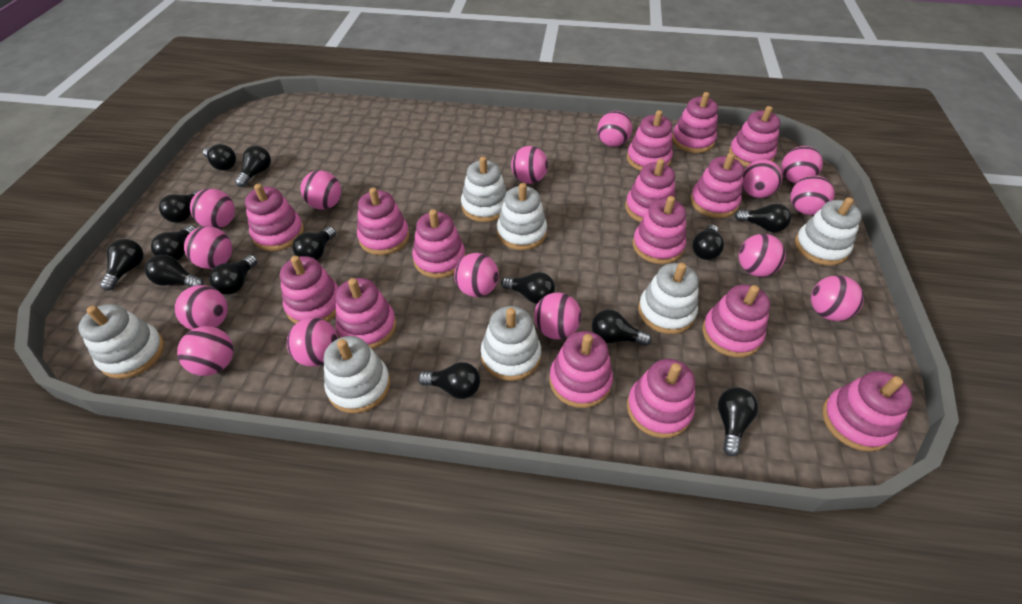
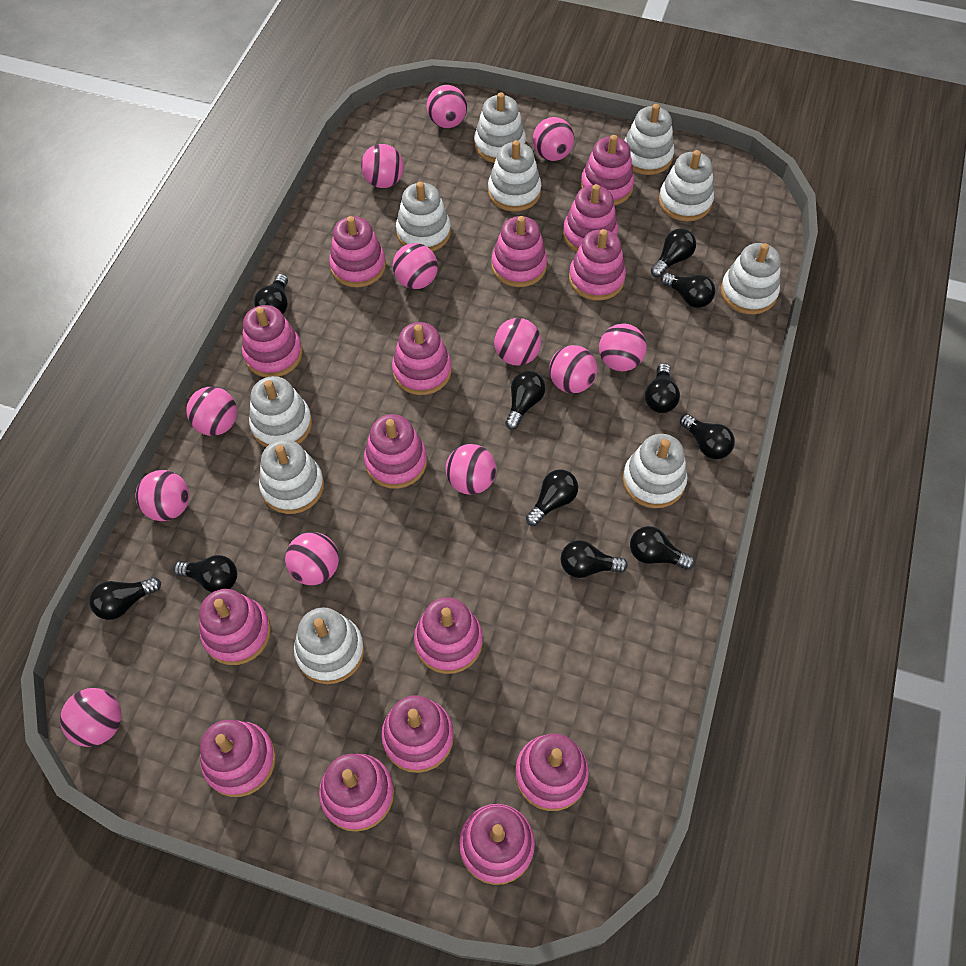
black light bulb: [100,239,144,291] [145,255,204,287] [151,225,196,261] [159,190,201,223] [203,144,236,171] [209,255,258,295] [235,146,271,187] [292,227,336,260] [418,362,480,399] [501,272,555,304] [592,310,652,346] [692,224,724,260] [718,388,758,456] [734,204,791,233] = 14 -> [89,577,161,620] [174,555,237,593] [254,274,288,314] [505,371,545,430] [526,469,578,526] [561,540,628,578] [630,526,695,570] [645,363,680,413] [651,228,696,277] [661,273,715,308] [680,414,735,459] = 11
pink ball: [175,285,228,330] [177,326,234,376] [184,226,232,269] [190,189,235,229] [287,318,338,366] [301,170,341,210] [454,253,499,297] [511,146,548,184] [534,292,581,339] [597,111,632,147] [739,234,786,277] [742,159,782,198] [781,146,823,183] [791,175,835,215] [811,275,864,321] = 15 -> [60,688,122,747] [135,470,189,521] [186,387,237,436] [285,532,339,585] [361,144,404,188] [393,243,438,289] [427,85,467,128] [446,444,496,495] [494,318,541,366] [533,117,574,161] [549,345,597,393] [599,323,647,371] = 12
white stacking toy: [78,304,164,379] [324,336,390,413] [461,156,507,222] [481,306,541,381] [497,183,547,250] [638,263,699,334] [795,197,862,266] = 7 -> [249,376,312,447] [259,439,324,514] [294,607,364,684] [396,182,451,251] [474,92,526,163] [488,140,541,211] [623,434,688,508] [624,104,674,175] [659,150,714,221] [721,243,781,314] = 10

